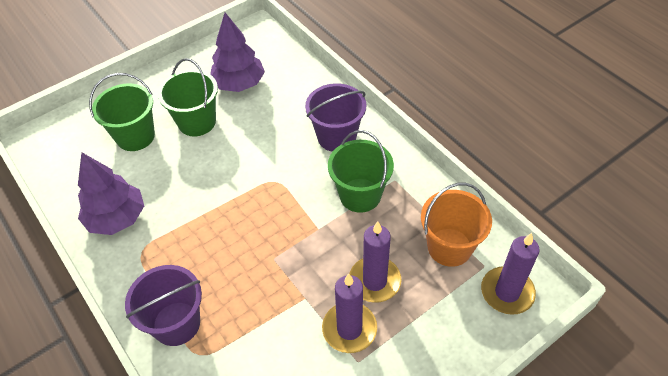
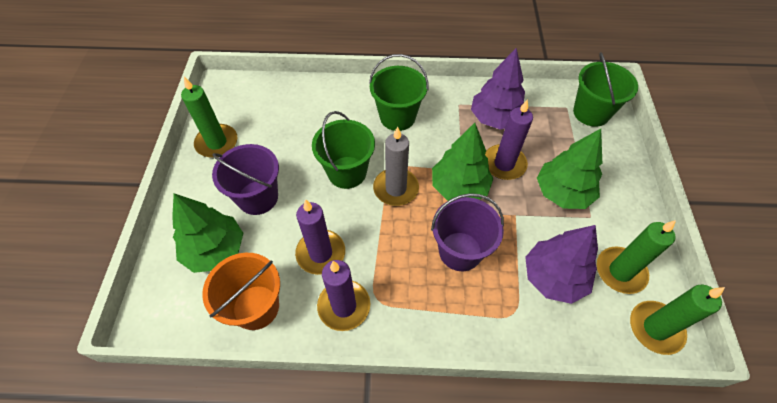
green candle: none = 0 -> [181,77,237,158] [597,220,676,294] [630,285,725,355] = 3
green tree: none = 0 -> [172,193,243,273] [432,123,494,201] [537,129,602,209] = 3
grey candle: none = 0 -> [373,126,419,206] = 1

